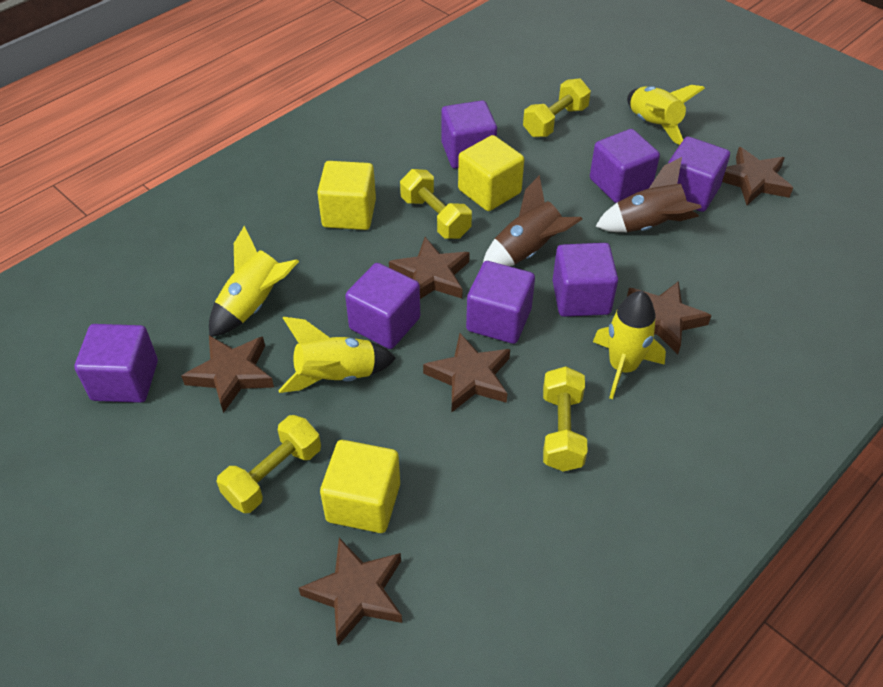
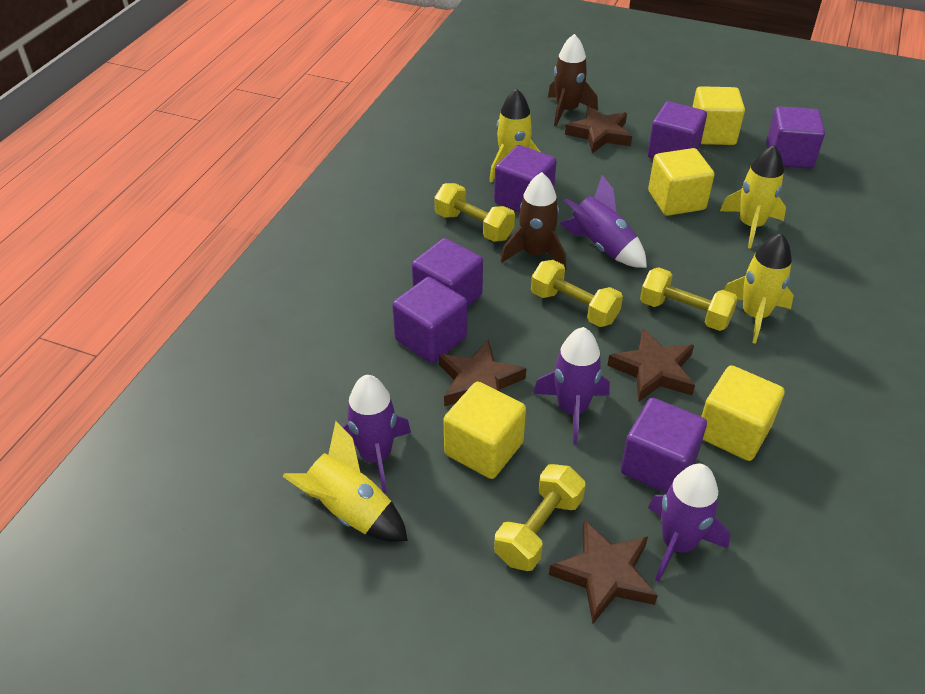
brown star: [181,335,274,413] [299,538,402,645] [389,237,470,299] [423,333,510,412] [627,281,712,354] [722,147,793,205] = 6 -> [439,339,526,406] [549,519,658,624] [565,106,632,153] [607,328,695,402] = 4
purple cube: [74,324,158,403] [345,263,420,349] [441,100,497,169] [466,261,535,344] [553,243,618,317] [590,129,660,203] [668,137,730,212] = 7 -> [392,277,467,363] [412,238,483,307] [494,145,557,212] [621,398,707,493] [647,102,707,159] [766,106,825,168] = 6
purple rocket: none = 0 -> [342,375,411,494] [533,327,610,444] [559,175,647,268] [648,464,730,582] = 4
yellow cube: [317,161,376,230] [320,440,400,533] [458,135,524,211] = 3 -> [443,382,526,479] [648,148,714,216] [693,86,745,145] [701,365,785,461] = 4

